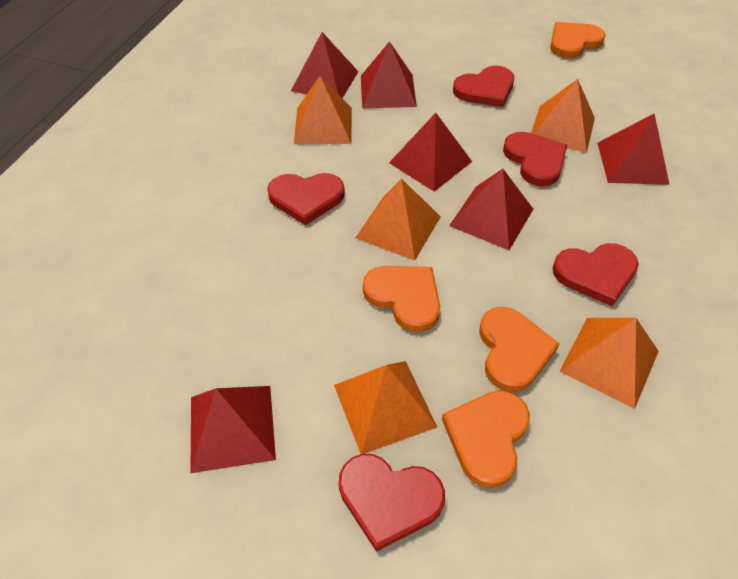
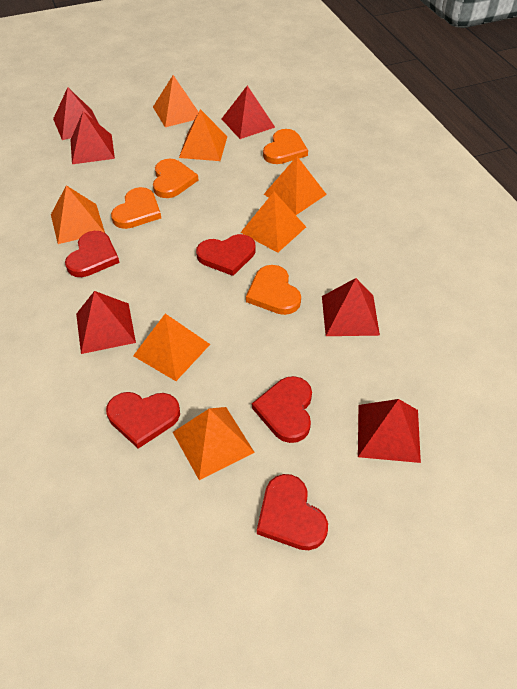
orange pyramid: [294,76,352,144] [334,361,437,454] [355,179,441,261] [531,79,595,153] [559,318,659,409] = 5 -> [51,185,105,244] [133,314,210,381] [153,75,198,127] [173,407,255,480] [179,109,228,161] [240,192,306,253] [264,156,327,215] = 7

